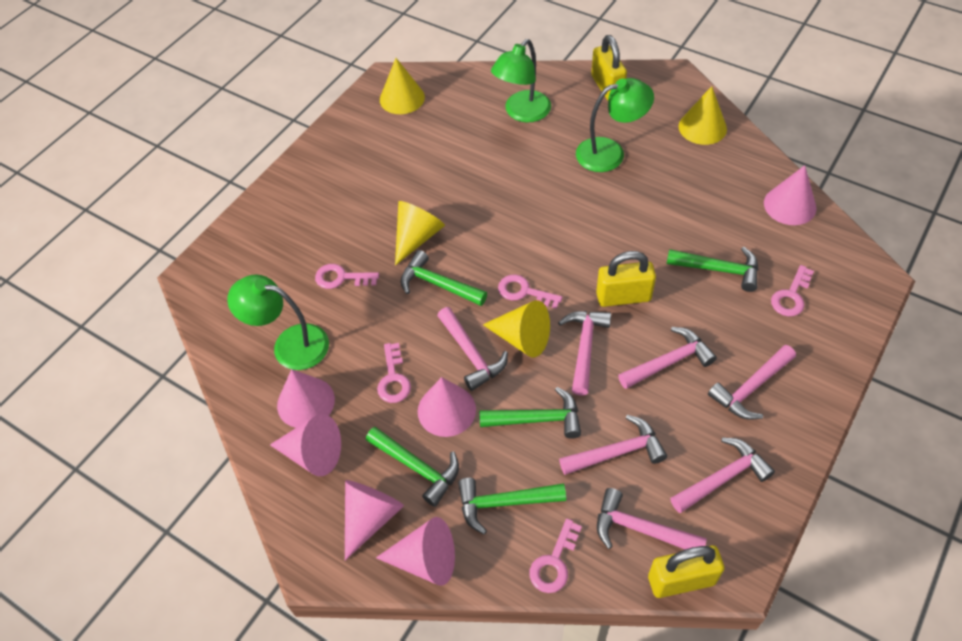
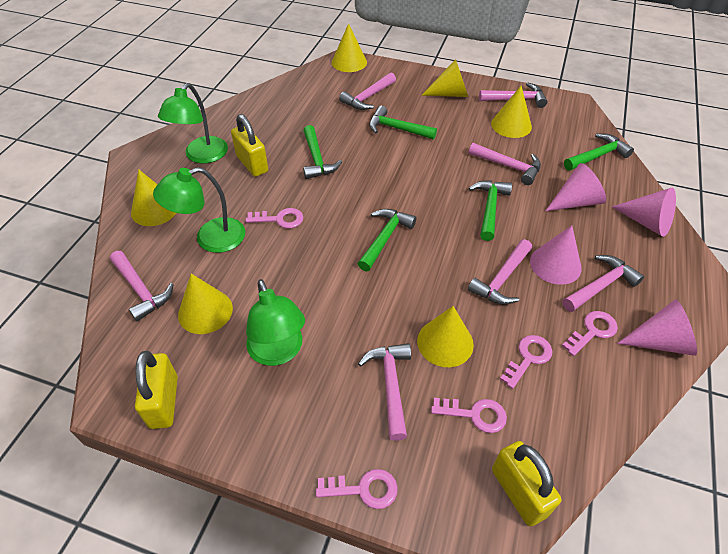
pink cone: [270,414,341,476] [277,369,335,428] [345,480,404,560] [376,517,455,586] [418,377,476,437] [764,165,817,225] = 6 -> [530,225,582,285] [546,163,606,211] [612,188,676,237] [617,299,697,356] = 4
yellow cone: [380,58,425,114] [395,201,445,265] [483,300,550,357] [679,86,727,145] = 4 -> [131,169,176,226] [178,274,233,334] [332,23,367,72] [417,306,474,367] [422,59,468,97] [491,85,532,138] = 6

